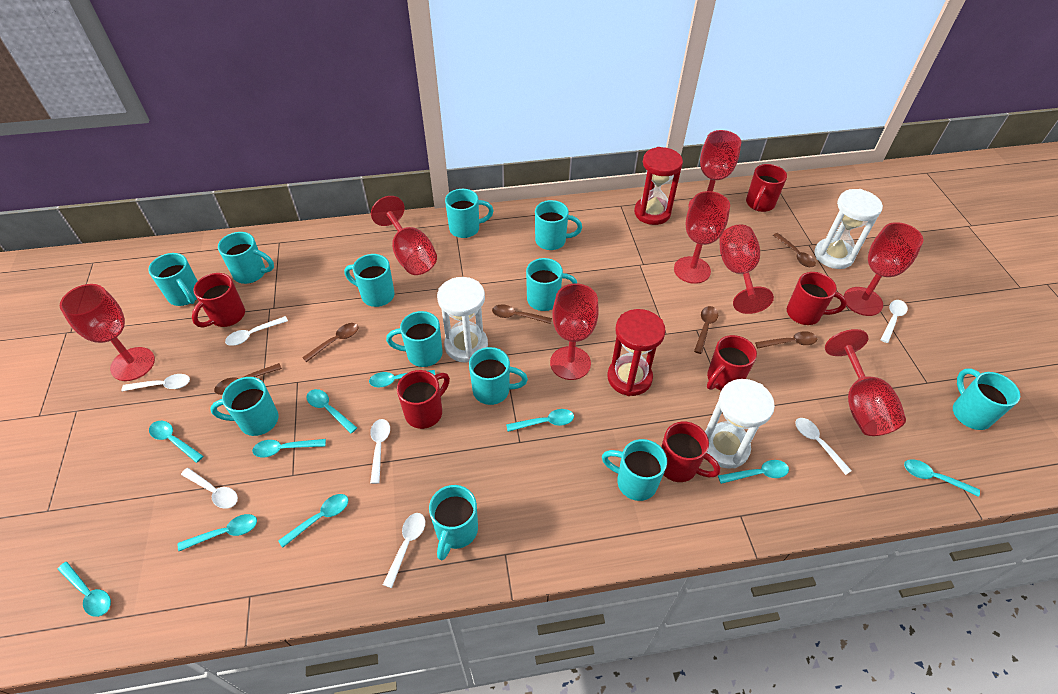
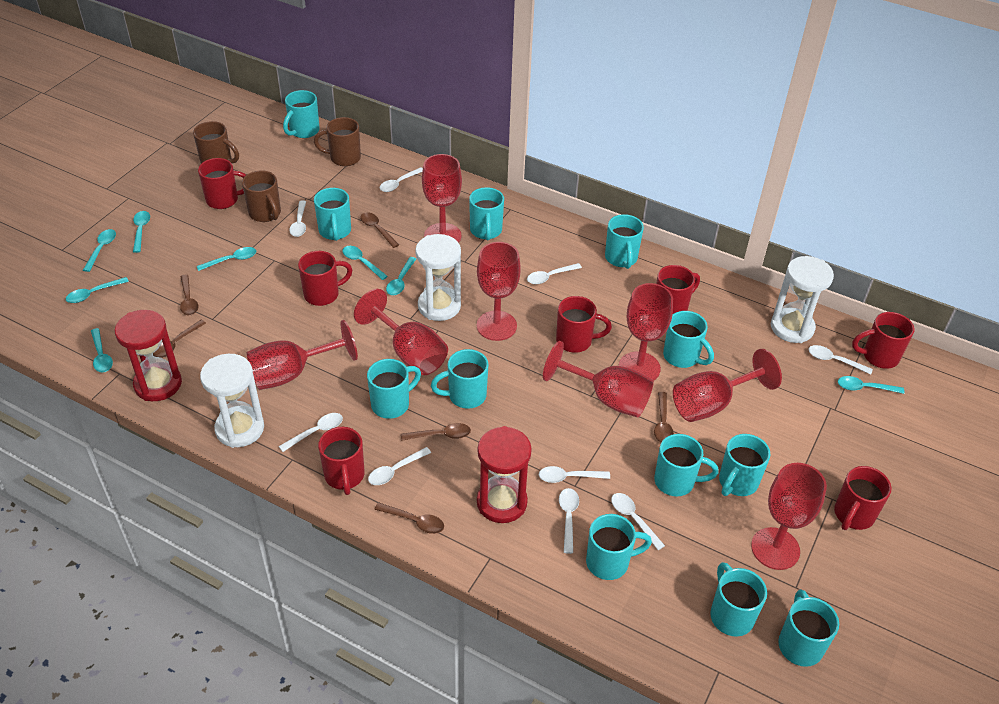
brown mug: none = 0 -> [193,121,239,163] [242,170,281,222] [314,117,361,166] = 3
red mug: [192,273,245,328] [397,370,450,429] [661,422,720,482] [707,335,757,390] [746,164,787,212] [787,272,847,325] = 6 -> [198,158,246,209] [298,251,352,306] [318,427,365,495] [556,296,612,353] [656,265,700,314] [834,466,891,530] [852,312,914,369] = 7
turquoise spoon: [57,562,111,617] [149,421,203,463] [178,514,257,551] [252,439,326,457] [278,494,348,548] [307,389,357,433] [369,370,435,388] [506,409,574,432] [718,460,789,484] [904,459,980,497] = 10 -> [66,277,129,303] [83,229,116,272] [91,328,113,372] [133,211,150,253] [197,247,256,271] [342,246,388,280] [386,257,416,295] [838,376,905,394] = 8
white spoon: [121,374,190,391] [181,468,238,509] [225,316,288,346] [370,419,390,484] [383,513,425,588] [795,418,852,475] [880,300,908,343] = 7 -> [279,413,343,452] [289,200,306,237] [368,447,431,485] [379,167,423,192] [527,263,582,284] [539,466,610,483] [559,488,579,554] [611,493,665,550] [808,345,873,375] = 9

